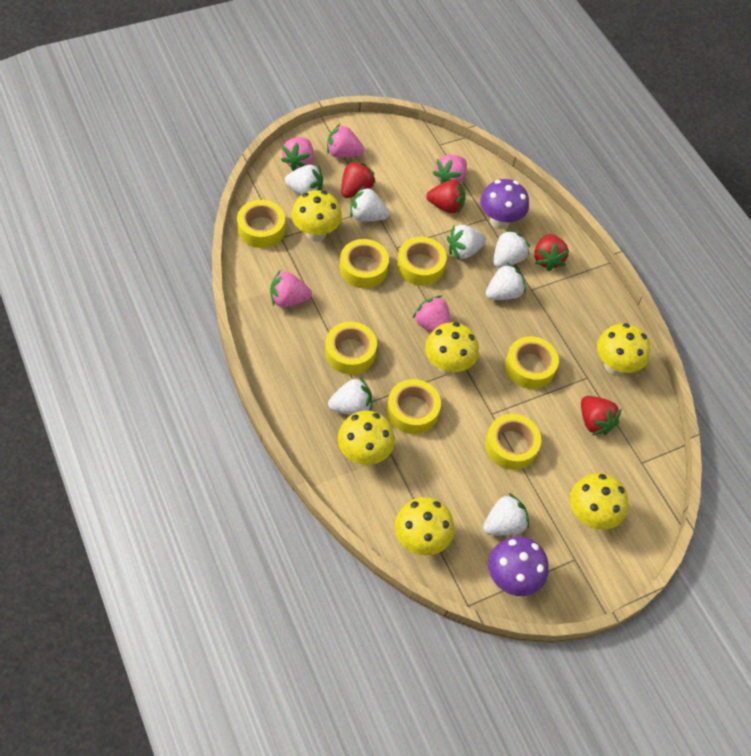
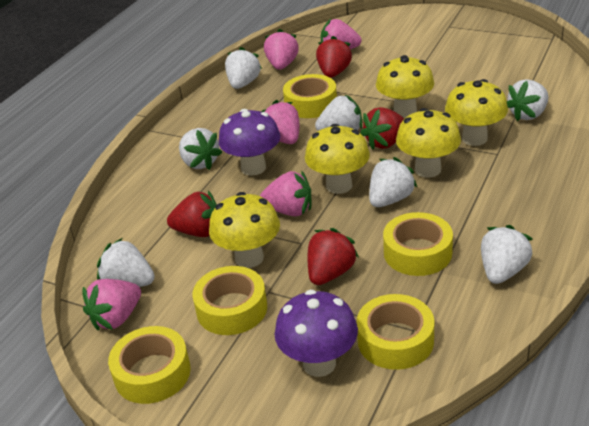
yellow mushroom: [291,190,342,242] [338,411,395,465] [395,497,454,556] [425,322,479,375] [570,473,628,530] [597,323,651,375] = 6 -> [209,192,280,268] [305,124,370,194] [376,55,434,119] [396,108,461,178] [445,79,508,146] = 5
yellow tape: [237,200,285,248] [325,322,377,375] [340,239,389,288] [387,379,441,434] [397,237,447,286] [485,414,541,470] [505,336,559,389] = 7 -> [108,326,191,404] [192,266,267,335] [283,74,337,118] [356,294,434,370] [383,212,453,276] = 5

